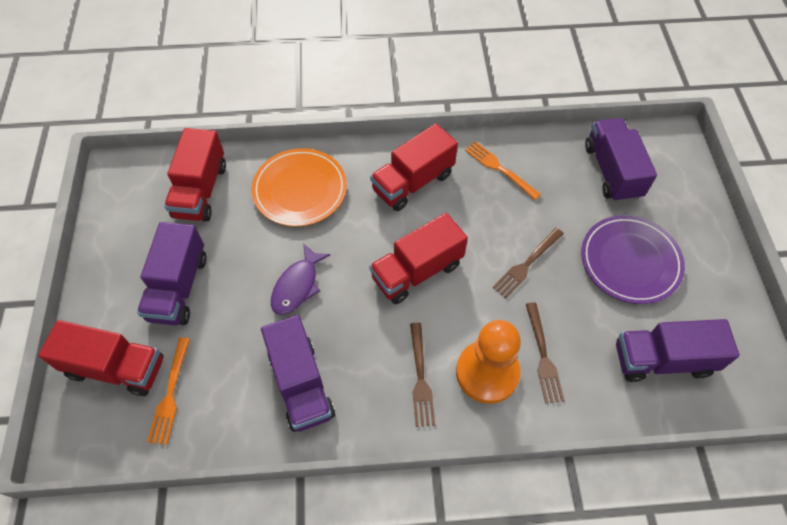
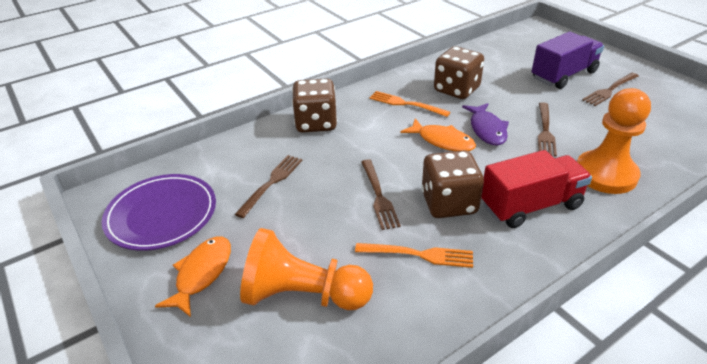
brown dice: none = 0 -> [292,78,337,133] [421,150,484,218] [434,46,484,99] = 3
brown fork: [410,323,435,427] [492,228,564,298] [526,302,565,404] = 3 -> [235,155,302,218] [361,159,401,230] [538,102,557,156] [582,73,639,106] = 4
orange fish: none = 0 -> [155,237,231,317] [400,118,476,151] = 2
orange pawn: [456,320,521,404] = 1 -> [240,228,373,310] [577,88,651,194] = 2
orange plate: [251,148,347,226] = 1 -> none = 0
purple truck: [137,222,207,325] [261,315,335,432] [585,118,657,202] [616,319,740,382] = 4 -> [532,32,604,89] = 1
red truck: [38,320,163,396] [164,128,226,222] [369,213,468,304] [370,123,458,211] = 4 -> [481,150,592,228] = 1

